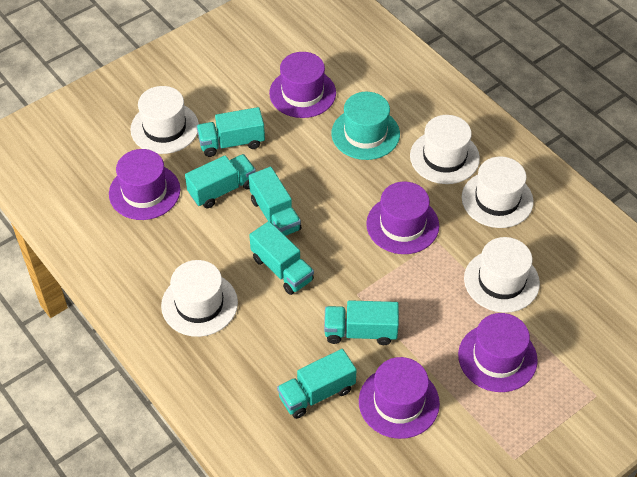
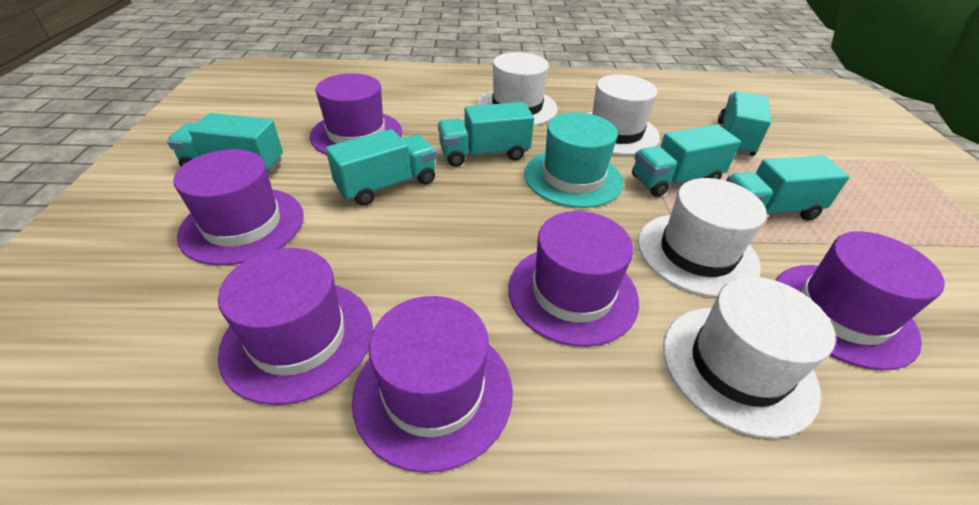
purple hat: [109,149,180,220] [269,52,336,118] [359,357,440,439] [366,182,439,254] [458,313,538,392] = 5 -> [173,149,304,266] [218,248,373,405] [309,73,402,155] [352,296,513,473] [508,211,639,347] [775,231,945,370] = 6
white hat: [130,86,199,154] [161,260,238,337] [410,115,480,184] [462,157,534,228] [464,237,540,313] = 5 -> [477,52,558,126] [588,75,660,155] [638,178,767,297] [663,277,836,438] = 4

